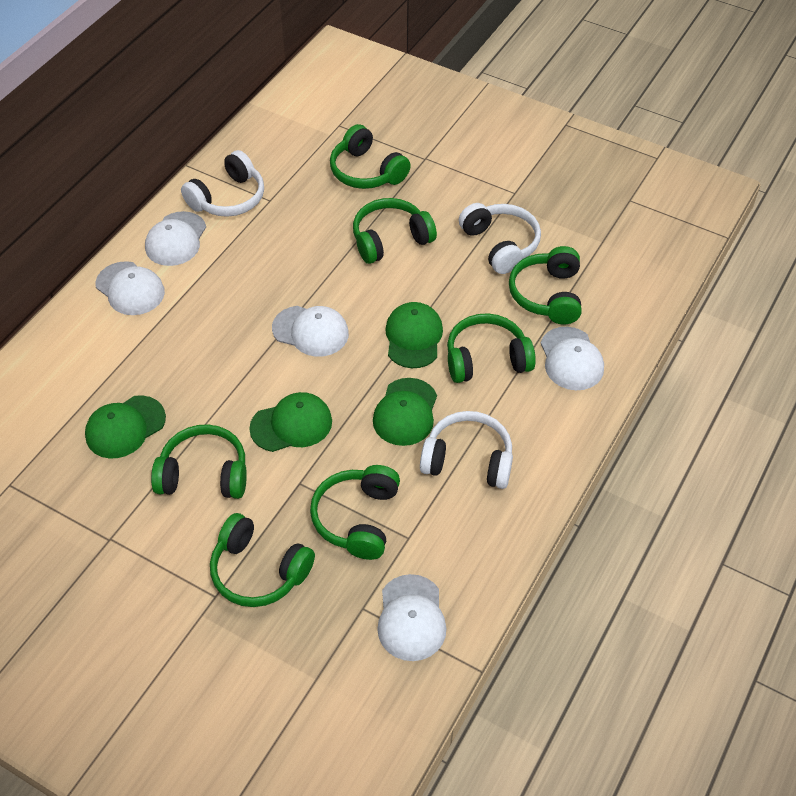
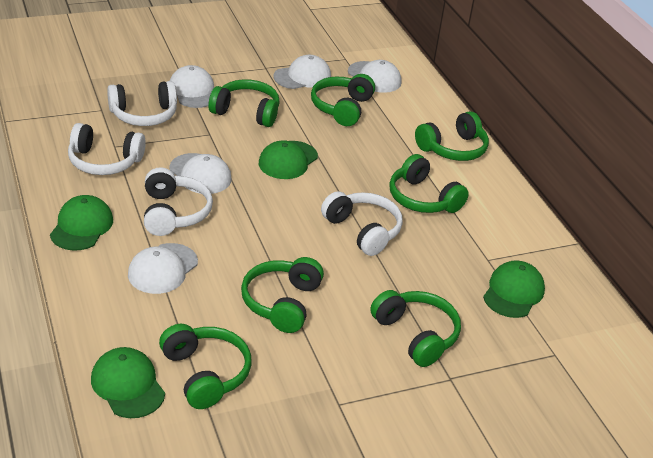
white headphones: [181,150,264,217] [420,411,513,489] [459,203,541,274] = 3 -> [68,123,146,175] [107,81,177,126] [144,167,213,236] [321,191,403,256] = 4

